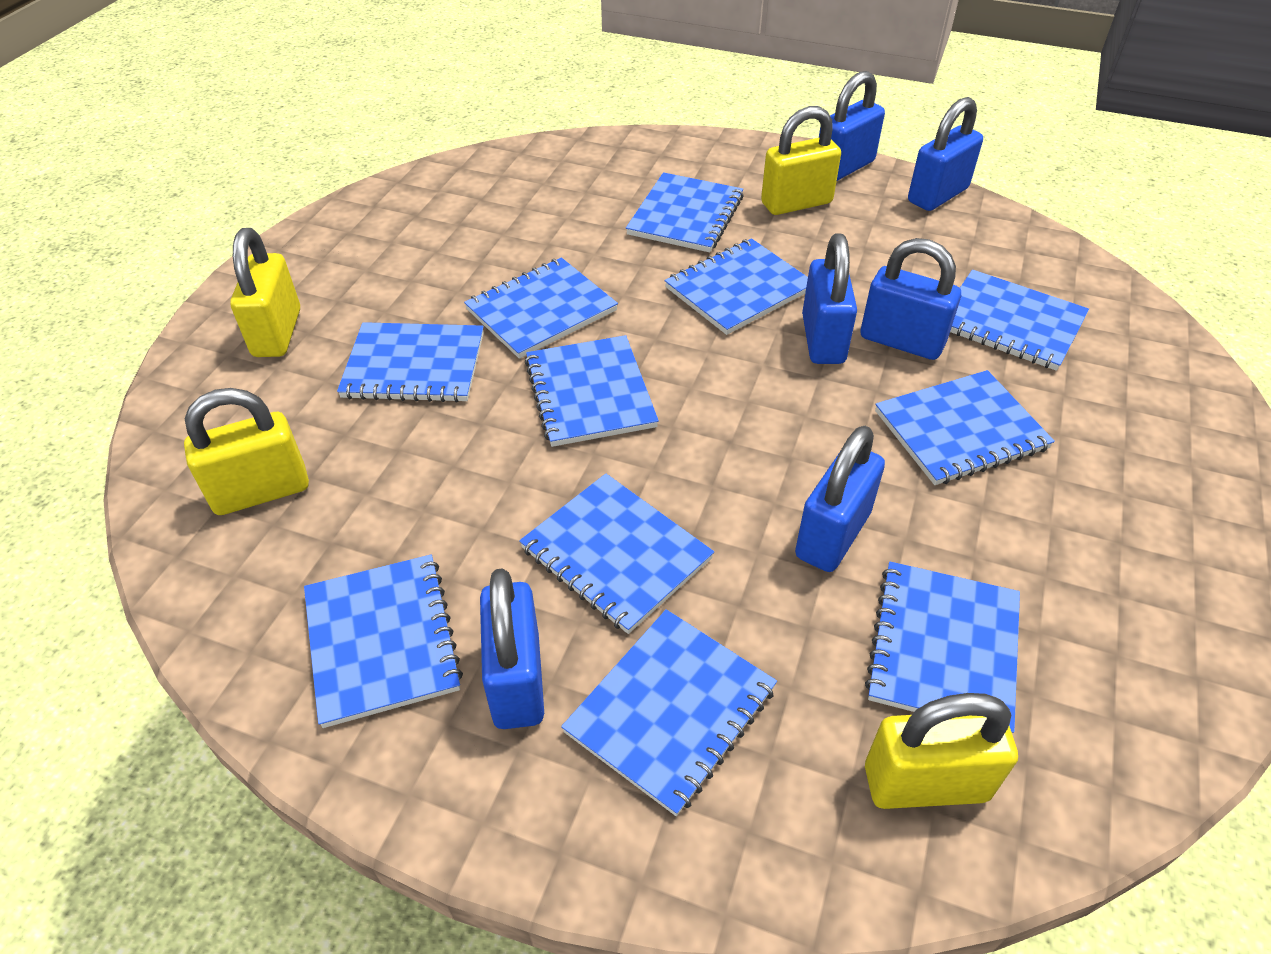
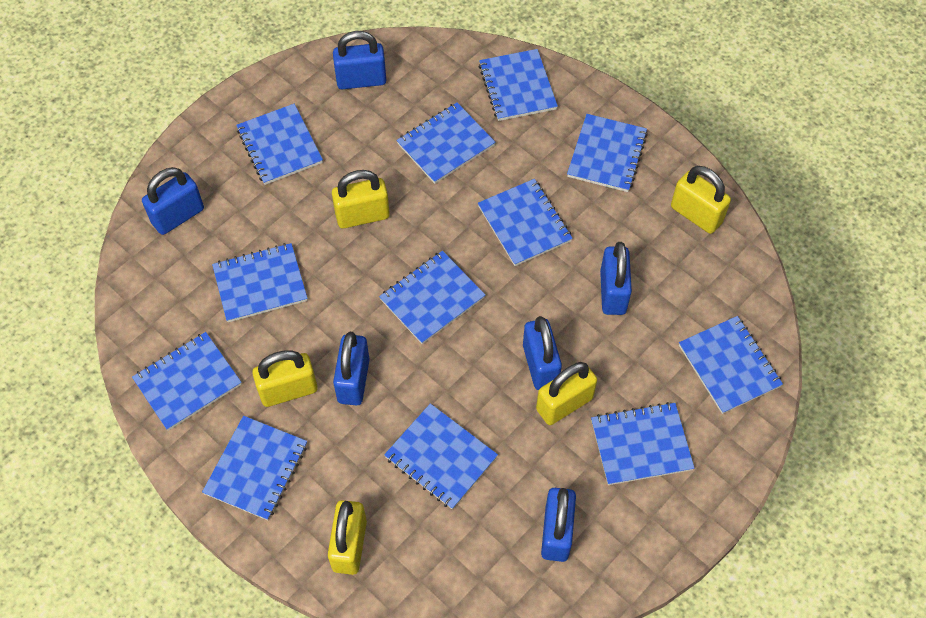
blue notebook: [304,555,463,728] [337,322,484,403] [464,258,618,359] [519,474,714,634] [525,335,659,447] [561,609,777,816] [626,172,744,252] [665,238,808,335] [865,562,1020,733] [875,370,1055,485] [950,270,1089,371] = 11 -> [132,332,242,431] [202,416,307,520] [212,243,308,322] [236,104,323,185] [379,251,485,344] [384,403,498,509] [396,103,496,184] [478,179,573,266] [479,49,558,121] [567,114,648,192] [591,402,694,485] [679,316,783,414] = 12
yellow padlock: [184,388,309,515] [230,228,300,357] [761,106,841,215] [865,693,1018,809] = 4 -> [252,350,318,407] [328,500,367,575] [332,170,390,229] [536,362,597,425] [671,166,731,234] = 5

